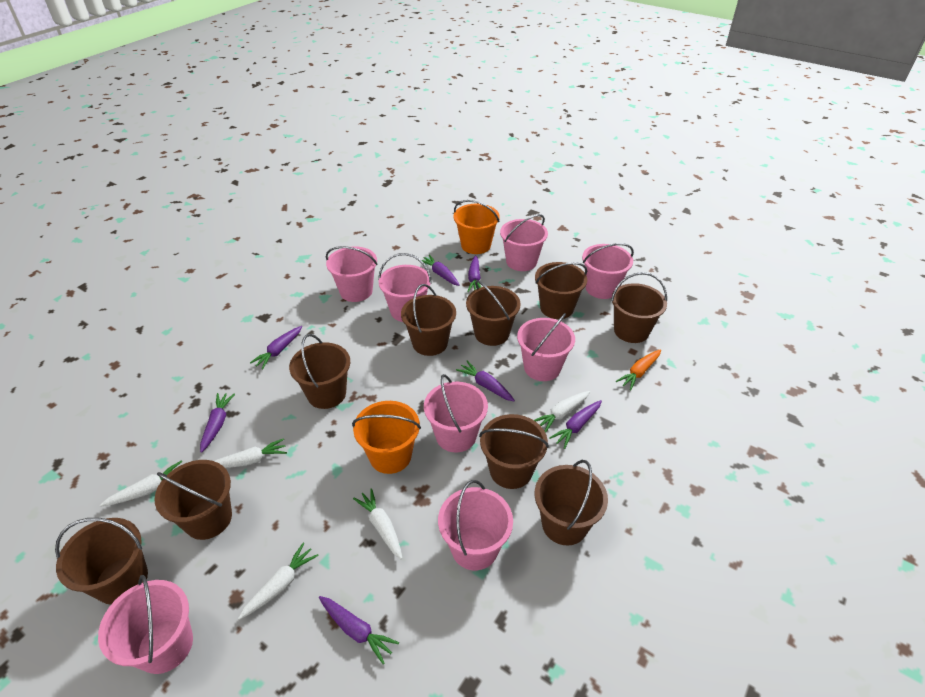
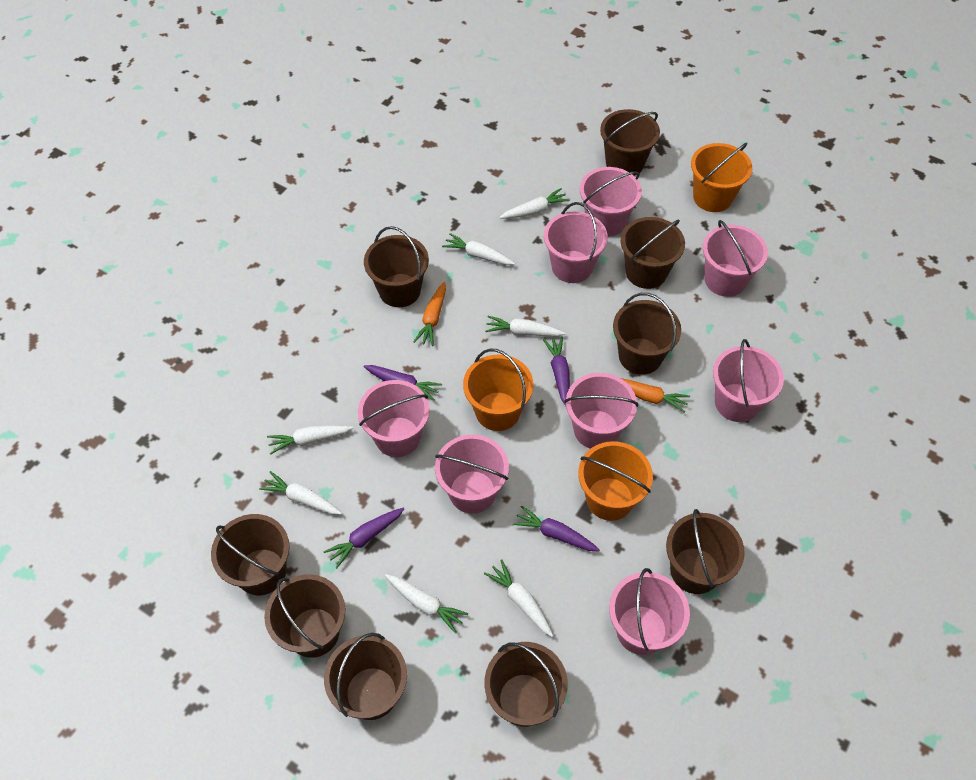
orange bucket: [352,401,421,474] [453,200,500,254] = 2 -> [463,349,534,431] [578,441,653,521] [691,143,752,212] = 3
orange carrot: [616,349,661,390] = 1 -> [414,282,446,346] [621,378,690,413] = 2
purple carrot: [200,393,235,453] [250,326,302,369] [319,596,399,664] [422,255,460,286] [456,361,515,401] [467,255,481,292] [549,400,602,449] = 7 -> [323,507,404,568] [363,365,442,401] [513,505,600,551] [543,336,570,406] = 4
white carrot: [100,460,182,507] [215,438,287,468] [238,543,319,620] [353,488,402,559] [534,391,590,433] = 5 -> [259,471,342,515] [267,425,353,454] [385,574,468,633] [442,233,515,265] [484,559,553,637] [485,316,566,337] [499,188,570,219] = 7

